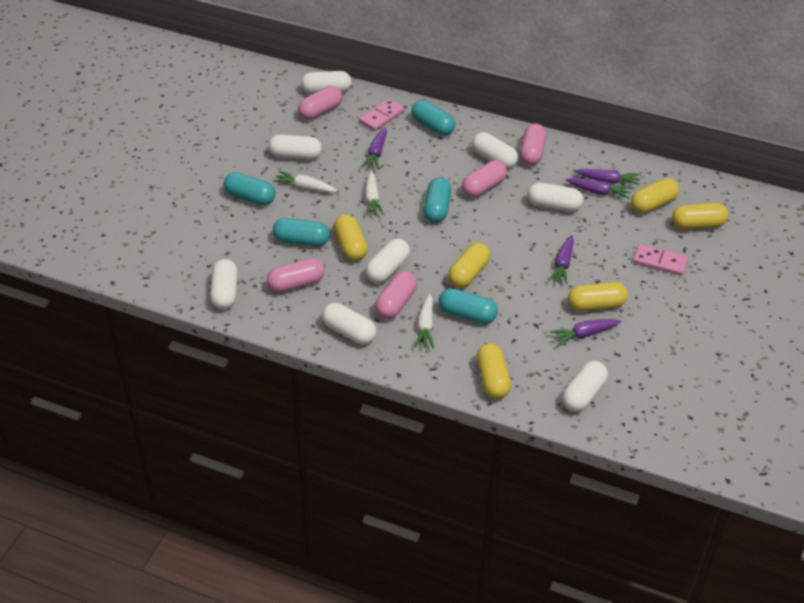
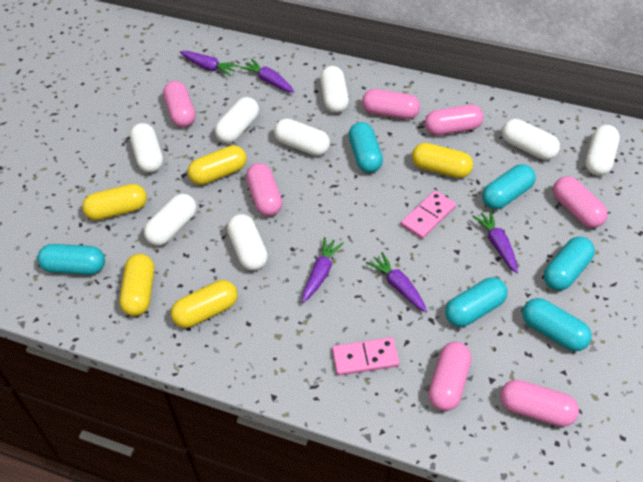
pink capsule: [267,258,325,293] [298,86,343,120] [375,271,417,319] [462,160,507,198] [520,124,547,165] = 5 -> [163,81,196,127] [246,163,282,216] [362,89,420,119] [425,104,484,135] [428,342,472,411] [500,380,579,427] [553,176,608,228] = 7
turquoise capsule: [224,172,275,205] [273,218,330,246] [411,100,455,136] [424,178,451,223] [438,288,498,324] = 5 -> [37,244,105,275] [348,122,383,173] [445,277,508,327] [482,164,536,209] [522,298,592,351] [544,236,595,291] = 6
white carrot: [273,171,337,193] [365,171,384,216] [414,294,434,349] = 3 -> none = 0
yellow capsule: [334,214,368,261] [448,243,490,288] [476,344,511,399] [568,282,628,311] [631,178,679,213] [672,203,729,229] = 6 -> [82,184,147,220] [120,254,154,316] [171,280,237,328] [188,145,246,185] [412,143,473,178] = 5

